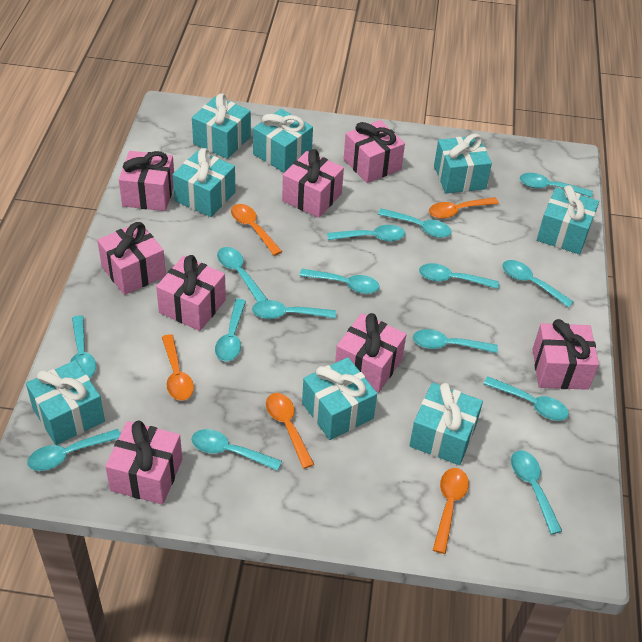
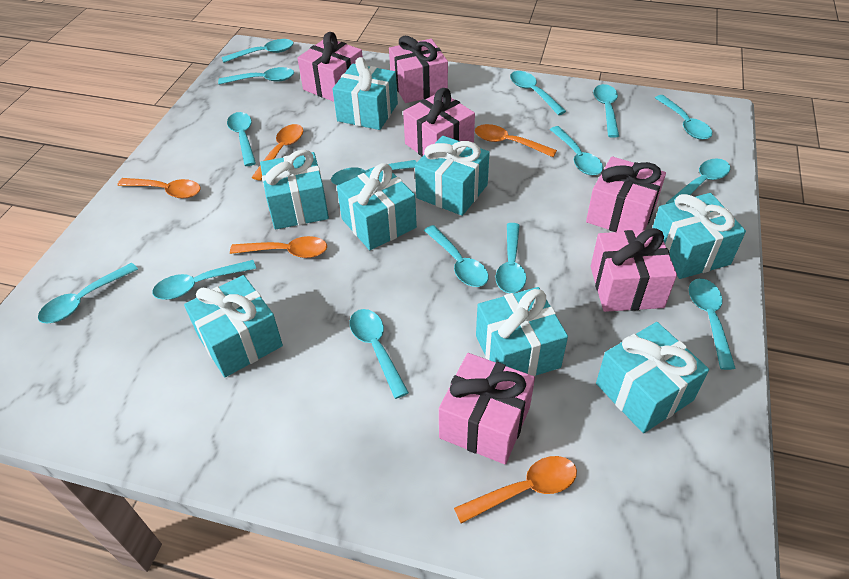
pink gift: [97,222,166,295] [105,421,182,505] [119,151,174,211] [156,255,226,331] [282,149,344,218] [335,313,407,393] [344,120,405,183] [533,319,599,390] = 8 -> [297,32,363,102] [389,36,448,103] [403,88,475,157] [439,353,535,464] [586,156,666,232] [591,228,677,312] = 6

